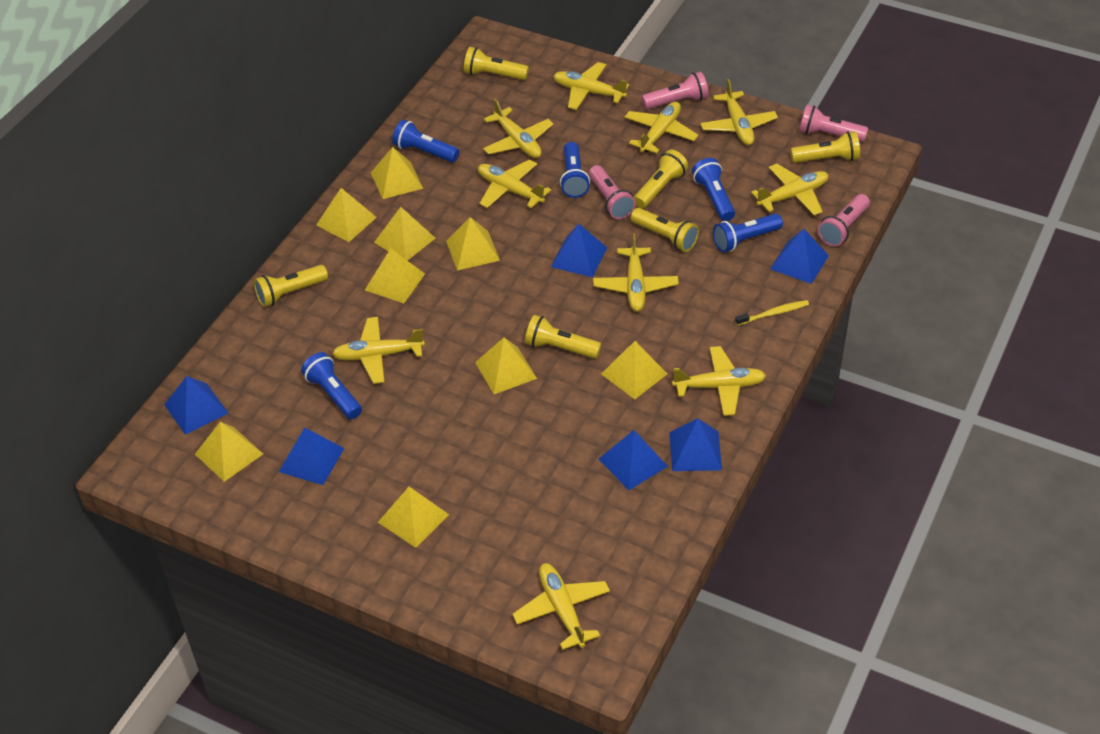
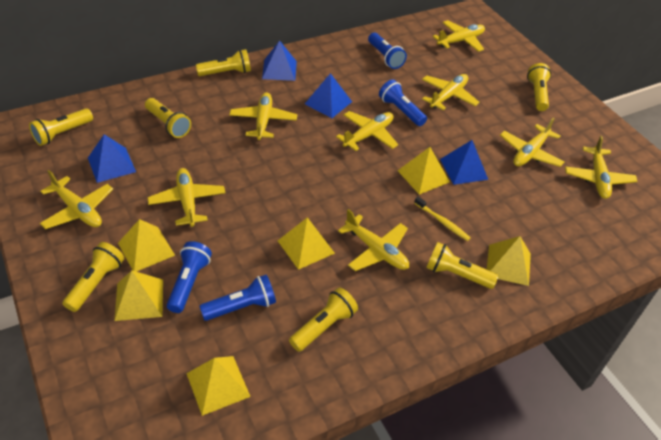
blue flashlight: [301,352,362,419] [392,119,459,162] [560,142,590,198] [692,158,735,221] [713,213,783,252] = 5 -> [167,241,212,313] [200,275,276,321] [368,33,407,69] [379,79,427,126] = 4
blue pyramid: [164,376,228,435] [279,428,344,485] [551,224,607,277] [599,430,668,490] [669,418,722,471] [770,229,829,284] = 6 -> [88,134,136,183] [262,40,297,81] [305,73,352,118] [440,140,488,185] = 4
pink flashlight: [589,165,636,219] [642,72,709,109] [799,105,868,142] [818,194,870,247] = 4 -> none = 0
yellow flashlight: [254,265,328,307] [464,47,529,80] [525,315,602,359] [631,208,699,252] [634,150,688,208] [790,131,860,163] = 6 -> [29,108,93,146] [62,242,124,312] [145,98,191,138] [196,49,251,76] [289,287,358,352] [426,242,498,289] [527,63,551,111] = 7
yellow plane: [332,317,425,384] [478,160,551,208] [483,99,554,158] [512,563,610,650] [553,62,629,110] [593,233,679,311] [624,101,698,153] [672,346,766,416] [700,79,778,145] [751,164,828,216] = 10 -> [40,170,113,229] [147,168,225,227] [229,92,297,140] [336,111,398,151] [338,209,409,271] [422,74,479,110] [433,20,485,52] [500,117,564,167] [565,136,637,199] = 9
yellow pyramid: [195,422,263,482] [316,188,377,242] [365,248,425,303] [371,147,423,199] [374,207,436,261] [378,487,449,548] [446,217,500,271] [475,337,537,394] [601,341,667,399] = 9 -> [114,271,163,321] [118,219,175,272] [186,356,251,416] [278,217,335,270] [398,147,450,195] [487,236,531,286] = 6

